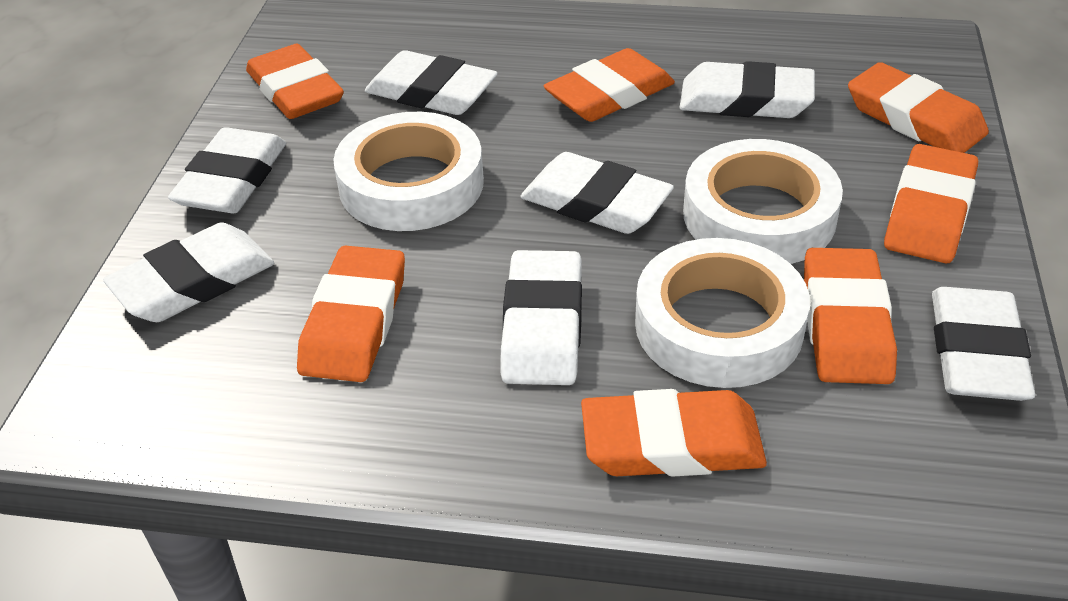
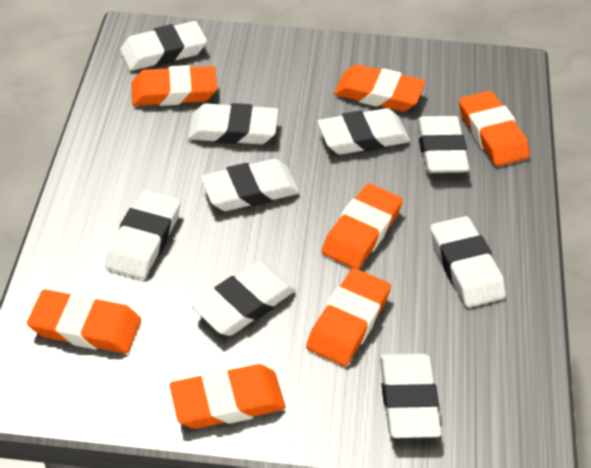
white eraser: [103,223,274,322] [168,127,286,213] [365,50,498,115] [500,250,582,385] [521,152,674,234] [680,61,815,118] [932,287,1035,401] = 7 -> [105,190,181,279] [120,21,207,71] [188,103,278,144] [192,262,296,336] [201,159,300,211] [317,108,410,155] [380,354,441,438] [417,116,469,173] [430,216,506,307] = 9
white tape: [333,112,484,231] [635,238,810,388] [683,139,843,264] = 3 -> none = 0

